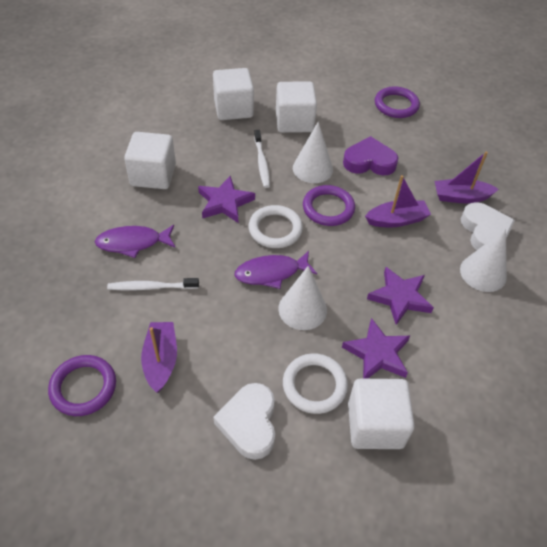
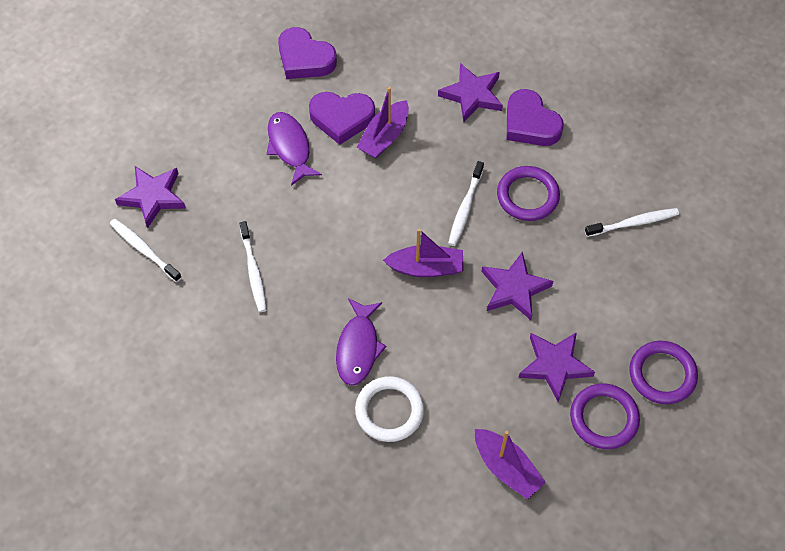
purple heart: [343,136,398,175] = 1 -> [278,27,337,79] [309,92,375,145] [507,89,564,146] = 3
purple star: [198,176,255,223] [342,318,410,379] [367,267,434,325] = 3 -> [115,166,186,228] [438,63,503,122] [482,251,553,320] [519,332,595,402] = 4
white cone: [278,266,327,330] [293,122,333,183] [460,229,507,292] = 3 -> none = 0
white cube: [124,132,176,189] [213,68,254,120] [276,81,317,133] [348,378,415,449] = 4 -> none = 0
white heart: [213,383,275,460] [461,202,515,250] = 2 -> none = 0
white ring: [248,205,303,248] [283,353,348,414] = 2 -> [355,376,424,442] = 1
white toothbrush: [107,278,199,290] [254,130,270,188] = 2 -> [110,219,182,282] [239,221,267,312] [448,161,484,246] [585,208,679,237] = 4

